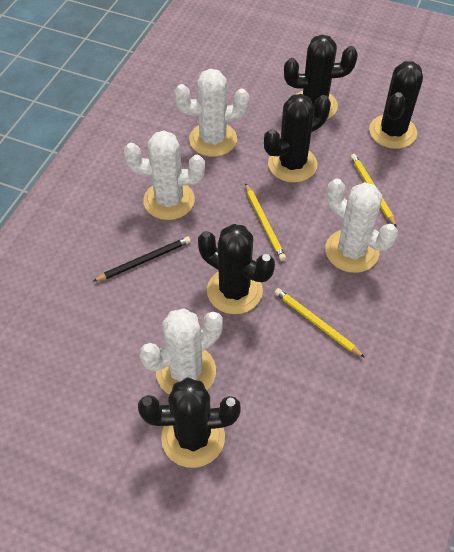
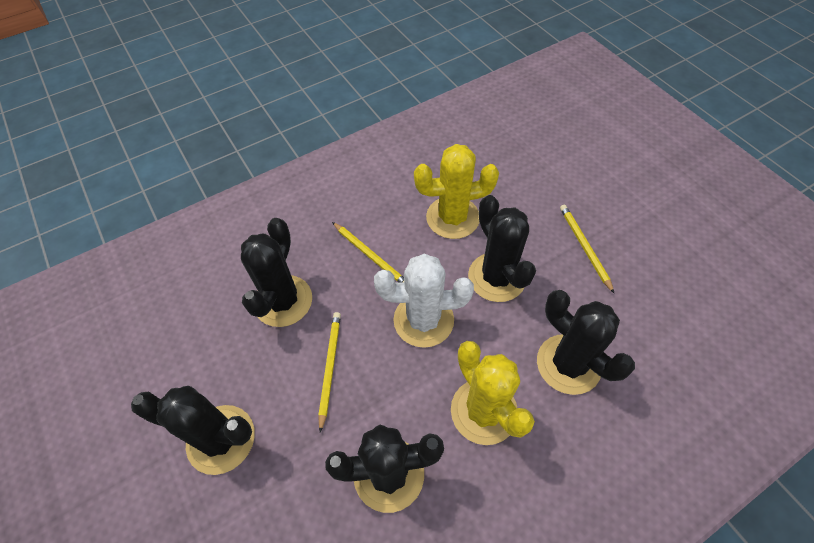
black pencil: [92,237,191,282] = 1 -> none = 0
white cactus: [124,130,205,220] [140,308,223,395] [174,69,249,157] [325,178,398,273] = 4 -> [374,254,474,348] = 1
yellow cactus: none = 0 -> [414,144,499,239] [451,341,535,445] = 2

